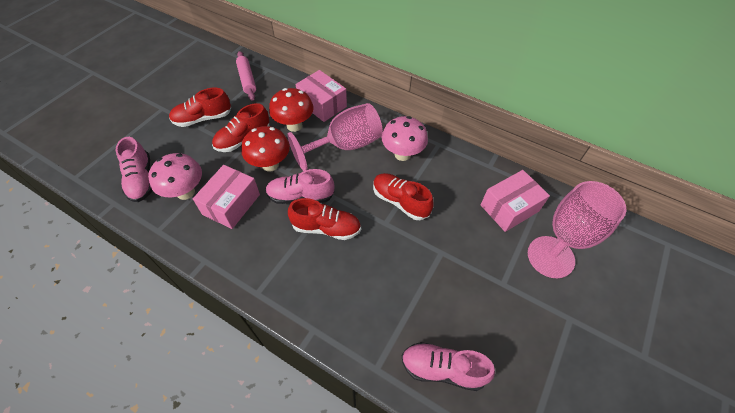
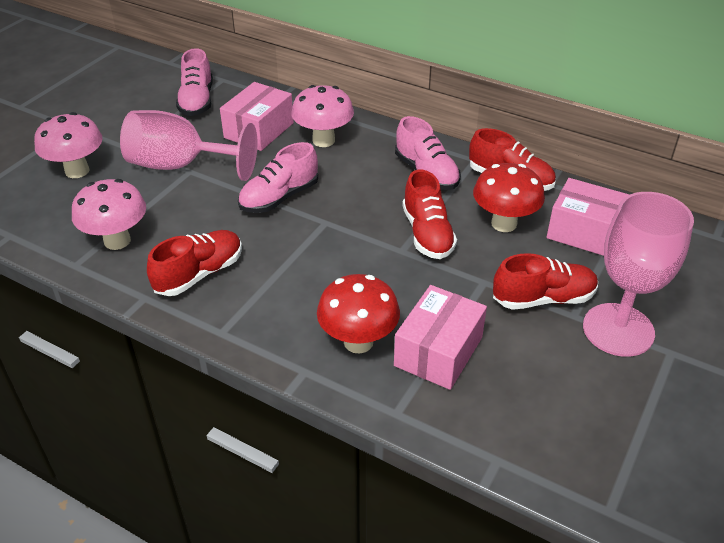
pink mushroom: [148,153,202,200] [382,116,428,161] = 2 -> [34,112,102,178] [72,179,146,250] [291,85,354,147] = 3
pink rolling pin: [236,51,256,101] = 1 -> none = 0

